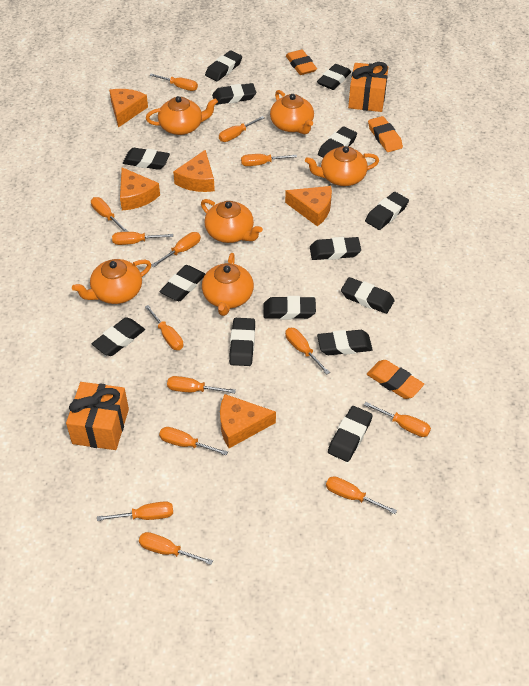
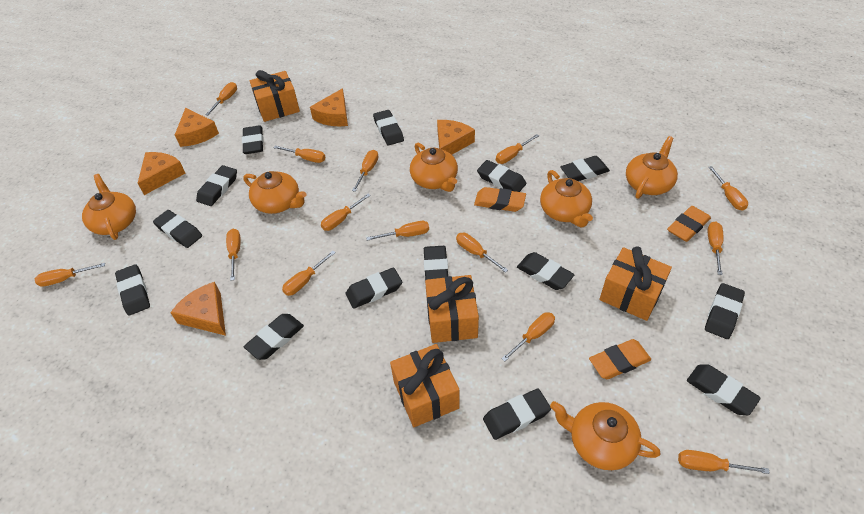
orange gift: [66,382,129,450] [348,62,388,112] = 2 -> [250,70,300,122] [390,344,460,427] [425,275,479,343] [599,247,672,321] = 4

